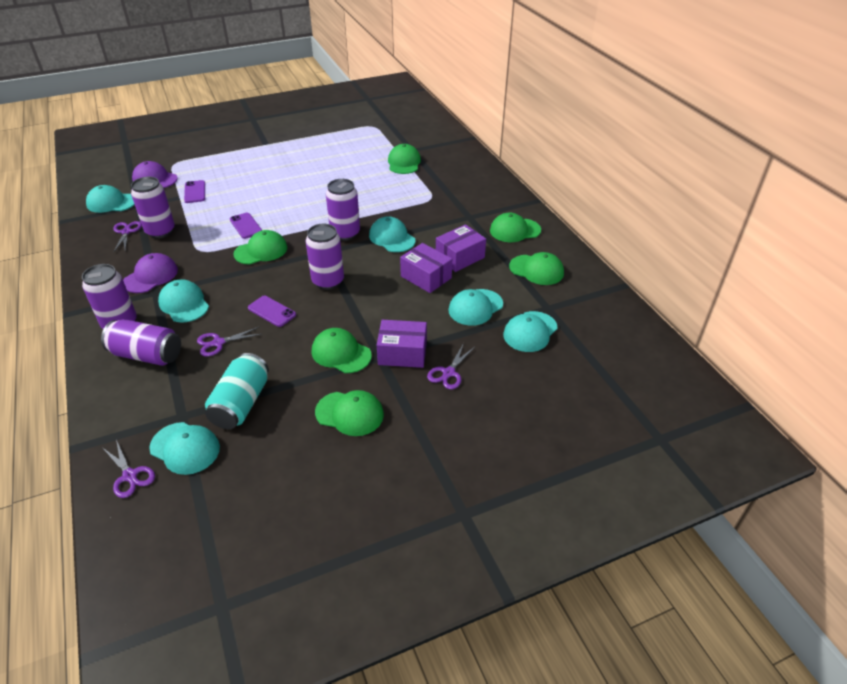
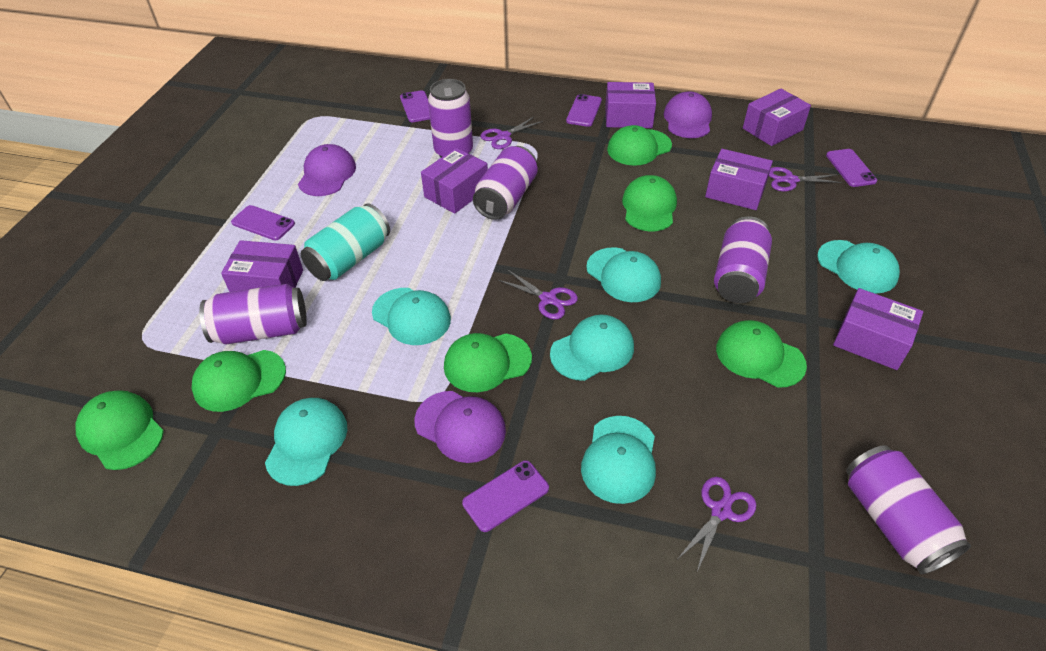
purple box: [377,320,427,368] [400,243,452,293] [436,224,486,272] = 3 -> [221,240,303,292] [421,148,488,214] [605,82,656,128] [705,149,773,210] [743,89,811,146] [833,288,923,370] = 6
purple cap: [123,253,178,293] [132,161,178,188] = 2 -> [298,144,356,196] [414,391,506,463] [664,91,712,138] = 3
purple phone: [184,180,205,203] [230,213,262,239] [248,296,296,327] = 3 -> [231,205,295,240] [400,90,430,122] [462,460,549,532] [566,94,602,127] [826,149,877,187] = 5

